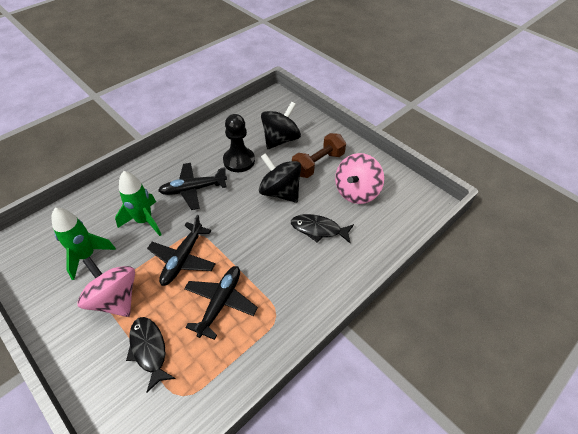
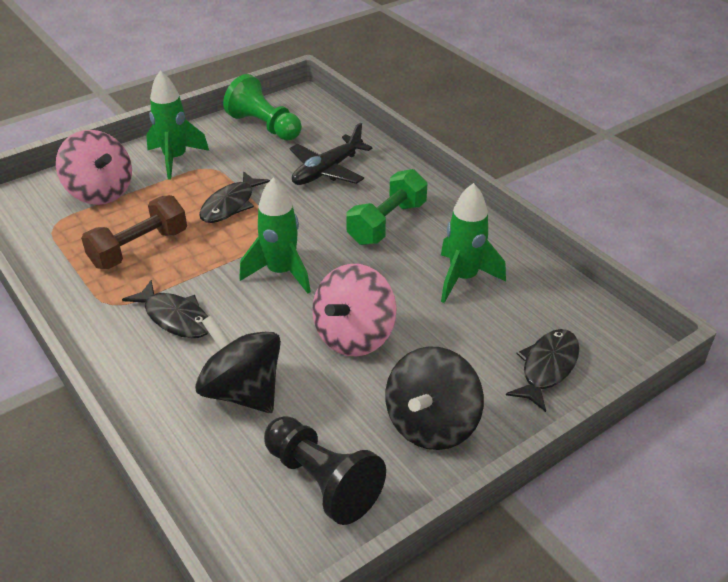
black fish: [126,317,176,393] [291,214,354,243] = 2 -> [122,280,209,338] [199,171,270,223] [506,329,580,412] = 3
black plane: [147,215,216,286] [158,163,227,210] [184,266,258,340] = 3 -> [289,123,372,185] = 1
green dumbbell: none = 0 -> [346,169,427,245] = 1
green pawn: none = 0 -> [223,74,302,141] = 1
green rocket: [51,208,116,280] [115,171,162,236] = 2 -> [146,71,209,180] [239,178,311,293] [441,183,506,303] = 3

